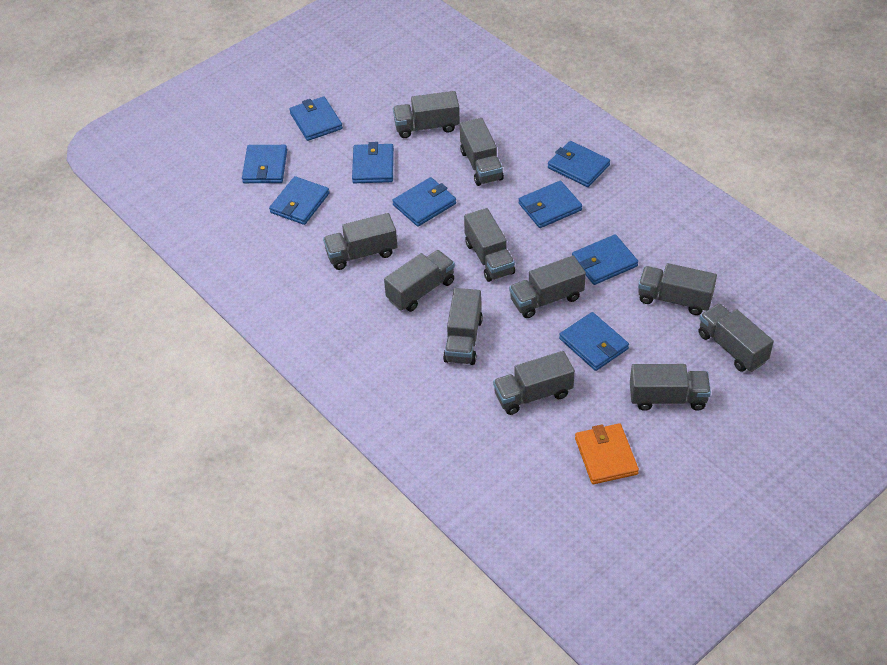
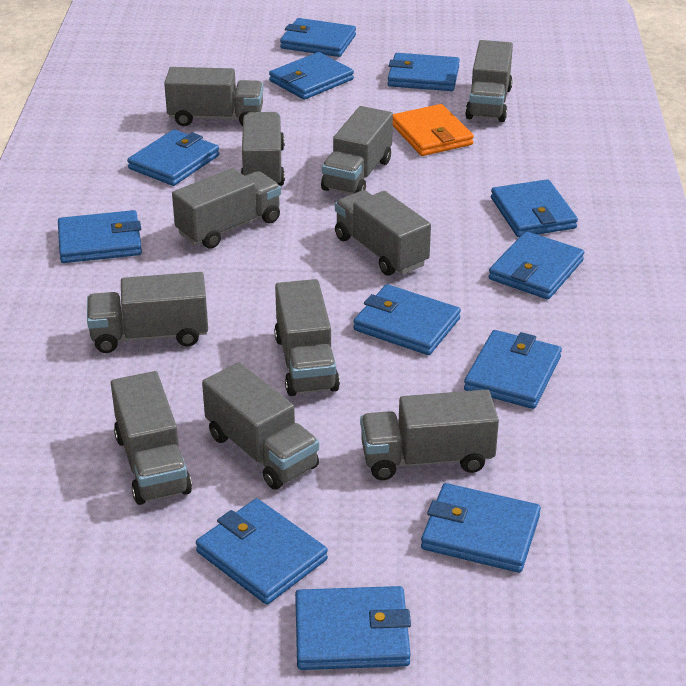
blue wallet: [242,145,287,183] [269,176,330,225] [289,97,343,141] [352,142,394,183] [392,177,456,227] [518,181,582,228] [548,141,610,187] [559,312,629,371] [572,234,638,285] = 9 -> [58,210,142,263] [127,129,219,186] [196,498,328,605] [269,52,354,100] [280,18,356,57] [295,586,411,670] [353,284,461,355] [388,53,460,91] [421,483,541,573] [464,330,562,409] [489,231,584,299] [491,179,578,237] = 12

